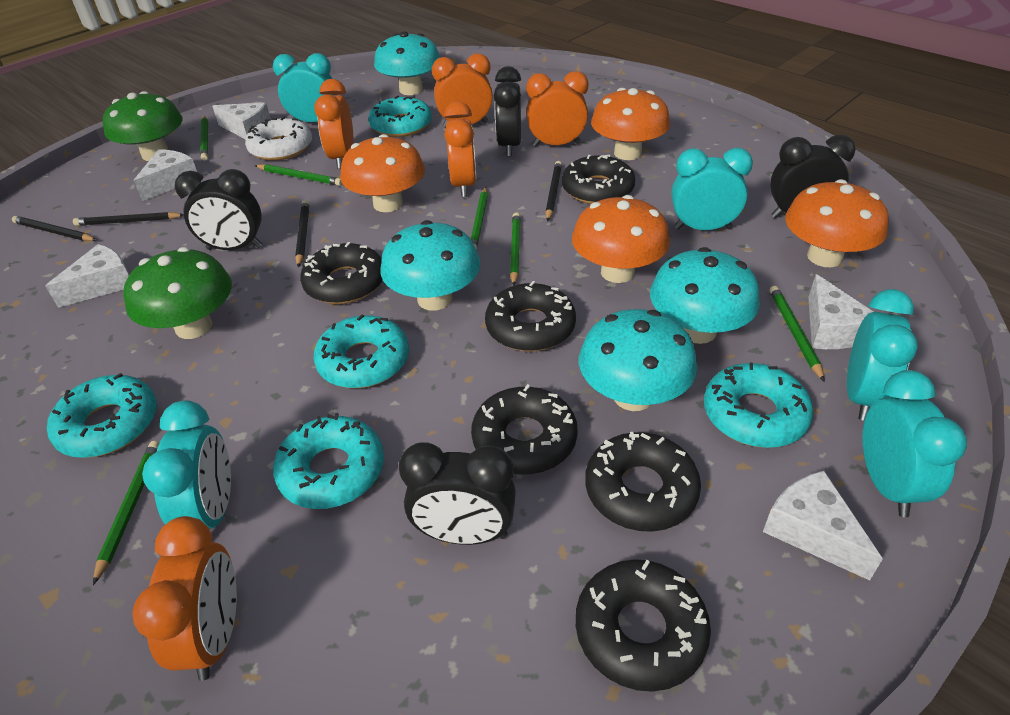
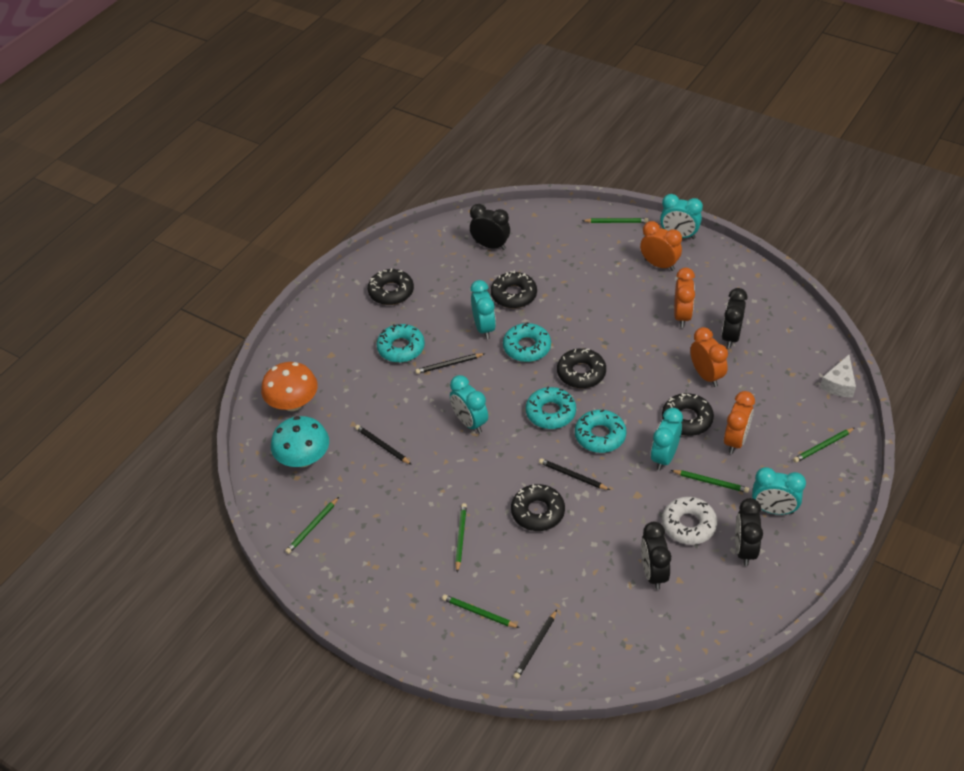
black donut: [300,242,383,304] [471,384,578,474] [485,281,576,351] [562,154,635,204] [576,559,711,692] [585,432,701,532] = 6 -> [368,269,414,305] [491,270,537,308] [511,484,565,531] [557,348,606,388] [662,393,714,436] = 5
green mushroom: [103,91,183,161] [124,247,232,339] = 2 -> none = 0
orange clock: [132,516,237,681] [314,79,354,169] [432,53,493,128] [444,101,477,197] [526,71,588,147] = 5 -> [640,221,682,271] [674,268,695,328] [690,327,728,387] [724,391,755,454] = 4
orange mushroom: [340,134,425,212] [572,195,670,283] [591,88,670,160] [785,179,889,267] = 4 -> [261,362,318,411] = 1
turquoise donut: [47,373,157,458] [273,413,384,509] [314,314,409,388] [368,96,432,137] [704,362,813,448] = 5 -> [377,324,425,363] [503,322,551,362] [526,386,576,429] [575,409,626,453] = 4
turquoise mushroom: [374,31,440,95] [381,220,480,311] [579,309,698,411] [650,247,760,344] = 4 -> [271,416,329,467] = 1
white cheese: [46,244,129,308] [134,149,197,201] [212,102,271,139] [763,471,883,580] [808,274,874,349] = 5 -> [820,355,856,398] = 1

